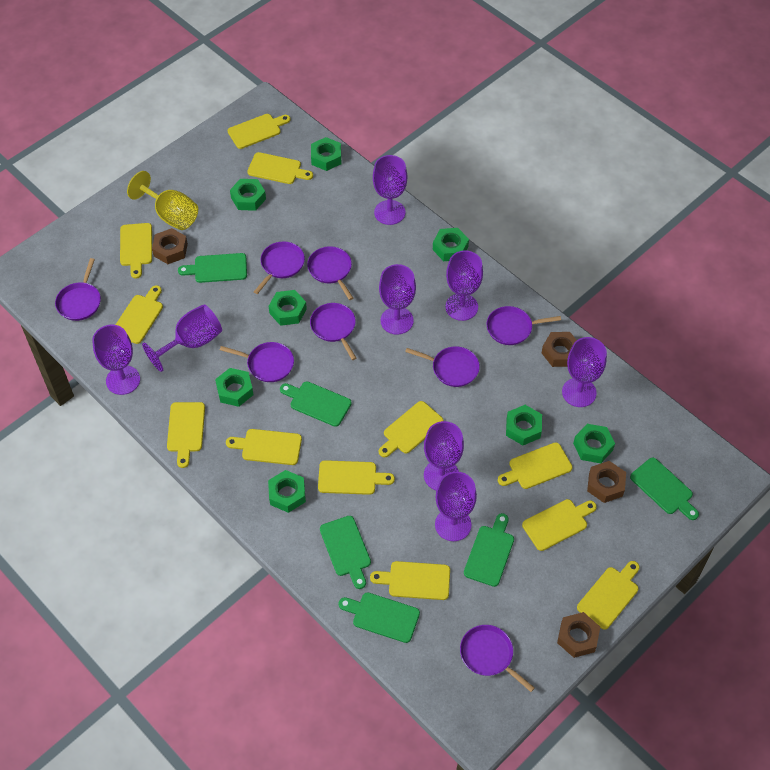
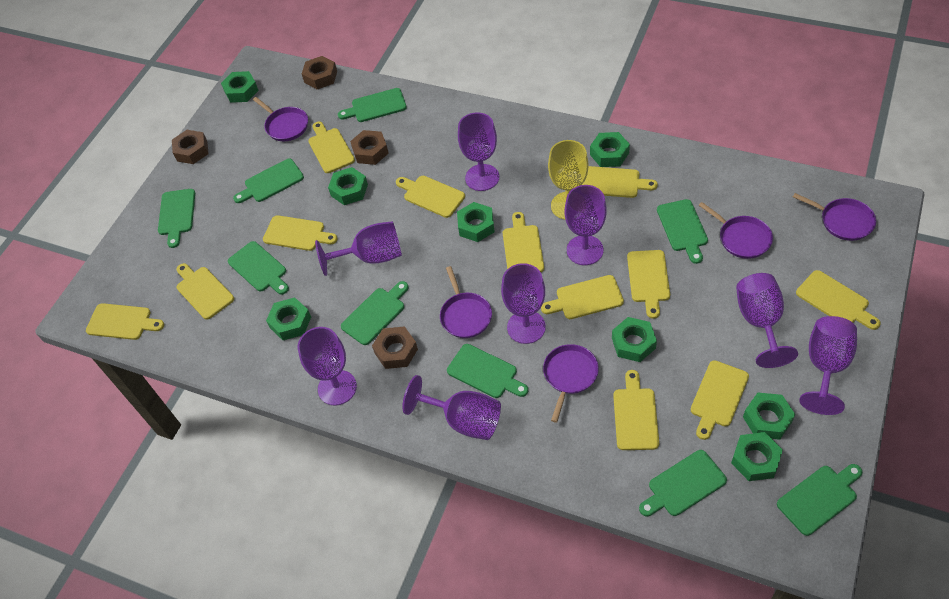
green cutting board: [178,253,247,283] [280,381,352,427] [320,516,371,589] [338,592,420,643] [464,513,514,587] [630,458,699,520] = 6 -> [158,189,195,248] [228,241,289,295] [233,159,304,203] [338,88,407,122] [341,281,409,345] [447,344,528,398] [639,450,727,516] [657,199,708,264] [777,464,862,536] = 9
purple pan: [55,258,101,321] [220,342,294,382] [254,242,305,294] [307,246,353,300] [310,303,356,360] [405,346,480,387] [460,625,535,692] [487,306,561,345] = 8 -> [253,97,308,141] [440,266,492,338] [543,344,599,423] [699,202,773,259] [793,193,876,241] = 5

